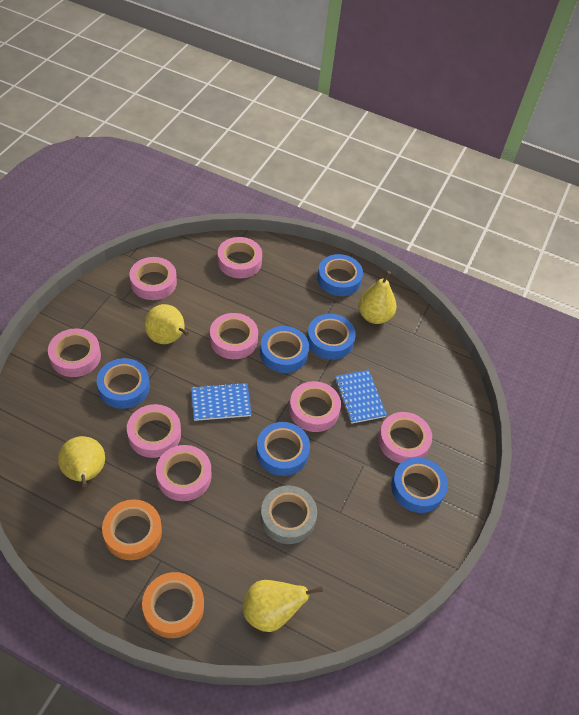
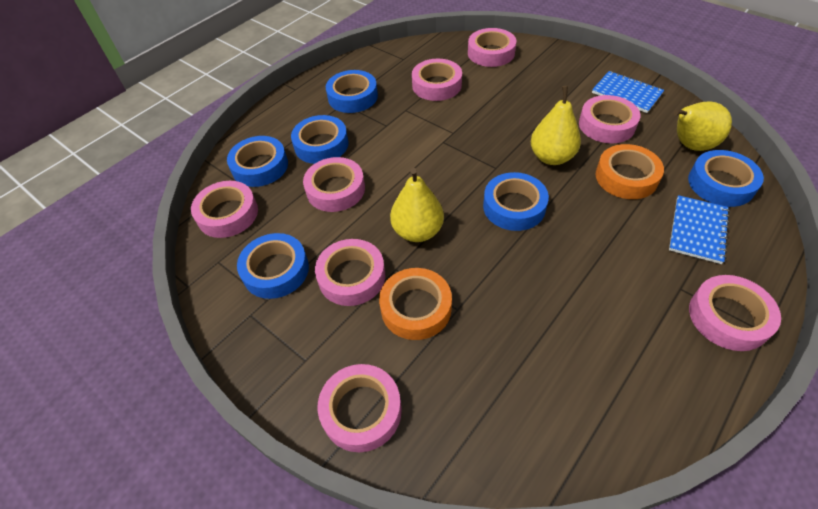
grey tape: [260,486,317,544] = 1 -> none = 0
yellow pear: [58,436,105,487] [144,304,189,344] [242,580,323,632] [358,271,396,324] = 4 -> [390,168,444,242] [531,86,581,165] [673,102,732,151] = 3

